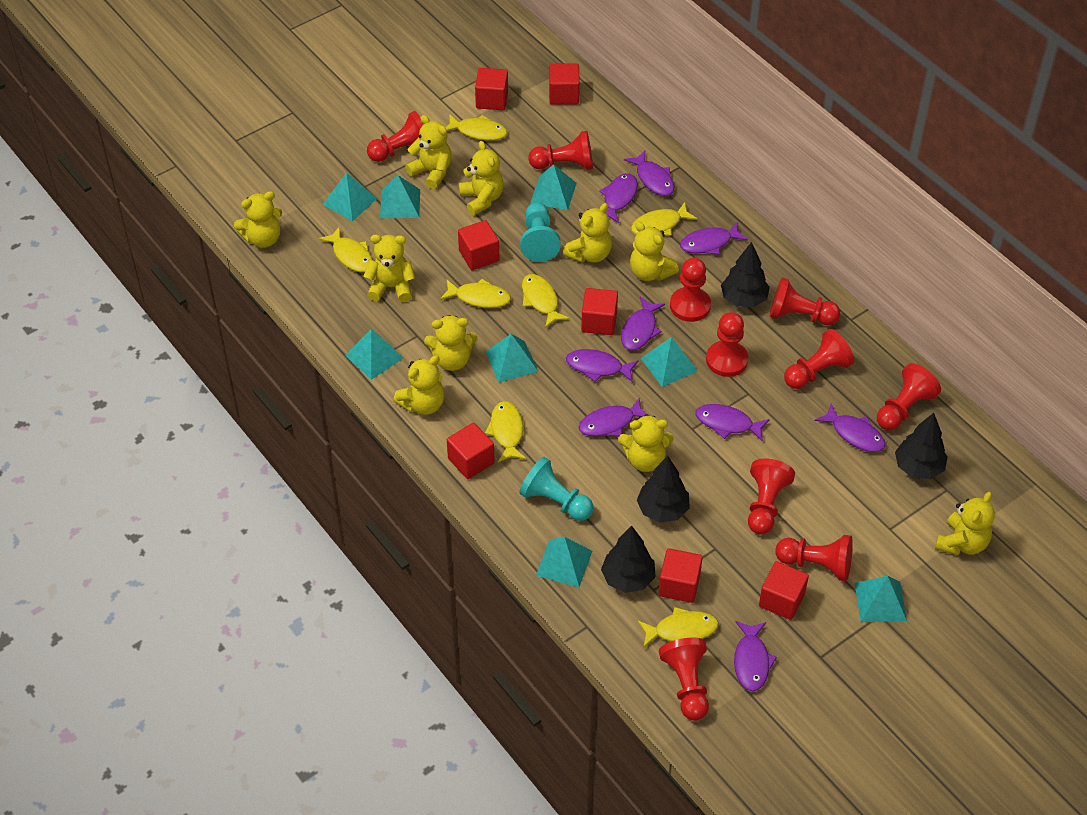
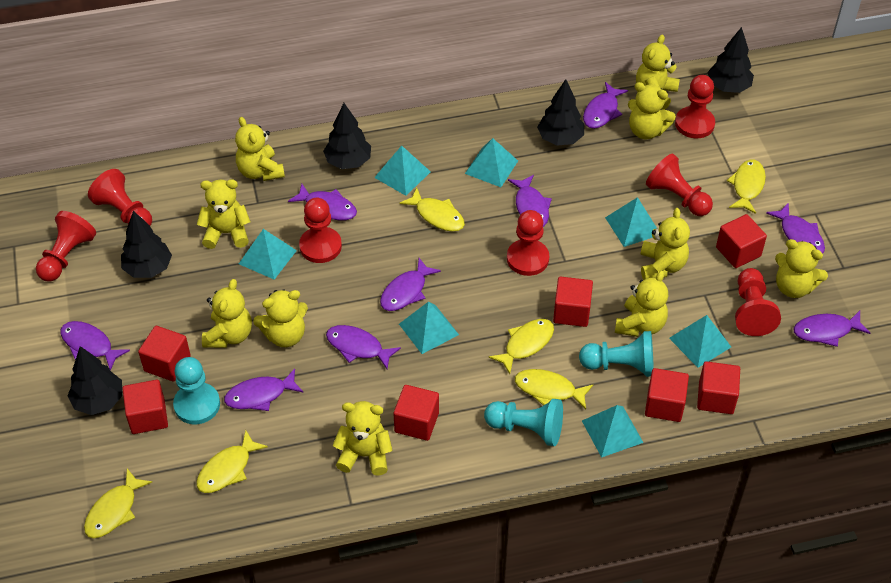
black tree: [601,526,655,593] [637,456,690,523] [721,242,770,307] [895,413,948,479] = 4 -> [67,346,123,415] [121,211,172,278] [323,103,371,169] [537,79,584,146] [708,27,754,93] = 5
red pawn: [367,111,423,162] [528,131,593,170] [659,638,709,721] [670,258,711,322] [706,312,748,377] [748,459,795,534] [769,278,840,325] [775,535,853,581] [784,329,854,389] [877,363,941,430] = 10 -> [36,211,96,282] [88,169,152,226] [299,198,342,263] [507,210,549,276] [646,154,713,216] [675,75,715,138] [735,268,781,336] = 7
turquoise pawn: [519,457,594,521] [520,202,561,262] = 2 -> [173,357,220,424] [484,399,563,446] [579,331,654,377] = 3
turquoise pyramid: [322,172,377,221] [345,329,403,380] [380,175,420,218] [485,334,538,382] [530,164,576,210] [536,537,592,587] [641,337,698,387] [855,576,907,622] = 8 -> [239,229,297,280] [374,146,431,196] [399,302,459,354] [465,138,518,187] [582,405,644,458] [605,197,657,247] [669,315,731,368] = 7
yellow fish: [319,226,373,272] [440,279,511,308] [445,114,507,141] [485,401,526,462] [522,274,570,328] [631,202,697,236] [638,607,719,647] = 7 -> [84,468,152,538] [197,430,268,493] [399,188,465,232] [488,319,554,374] [515,369,593,409] [727,160,766,214] = 6

